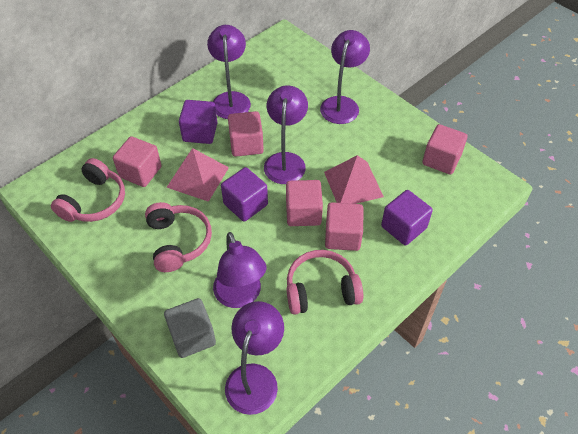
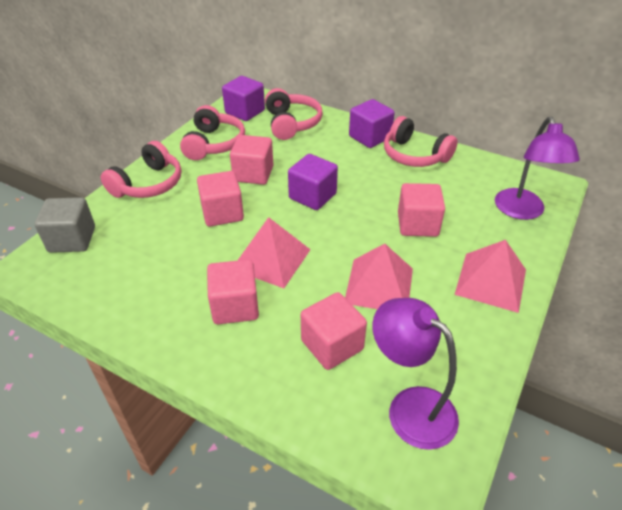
pink headphones: [51,158,125,222] [145,202,212,272] [287,250,363,315] = 3 -> [101,141,181,198] [180,105,245,160] [265,88,323,140] [384,116,458,167] = 4
pink pyramid: [167,148,229,202] [324,155,384,204] = 2 -> [237,217,311,288] [345,244,413,309] [454,240,526,313] = 3
purple lamp: [207,25,251,119] [213,232,266,308] [225,301,284,415] [264,85,308,184] [320,30,370,124] = 5 -> [372,298,459,450] [495,117,580,220] = 2

